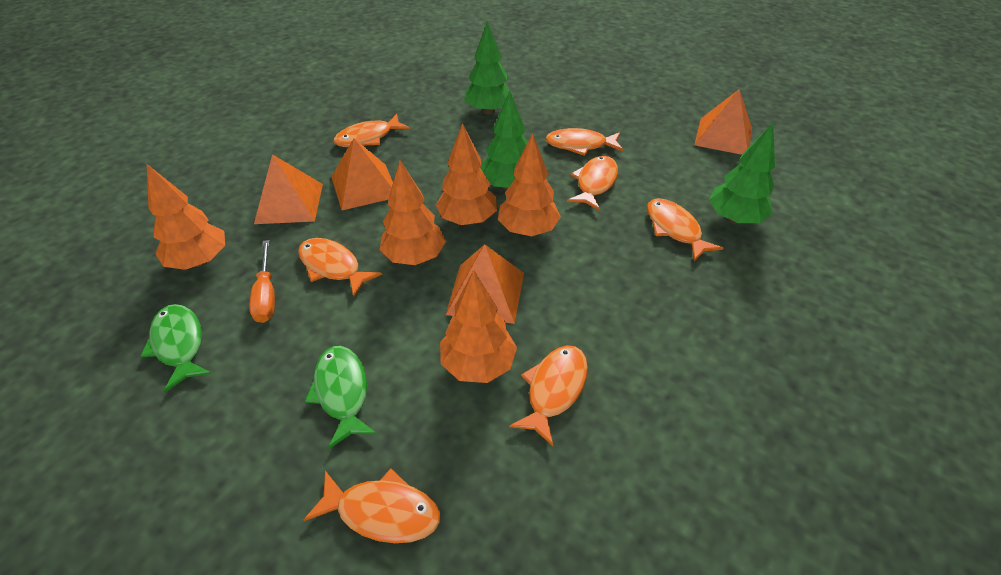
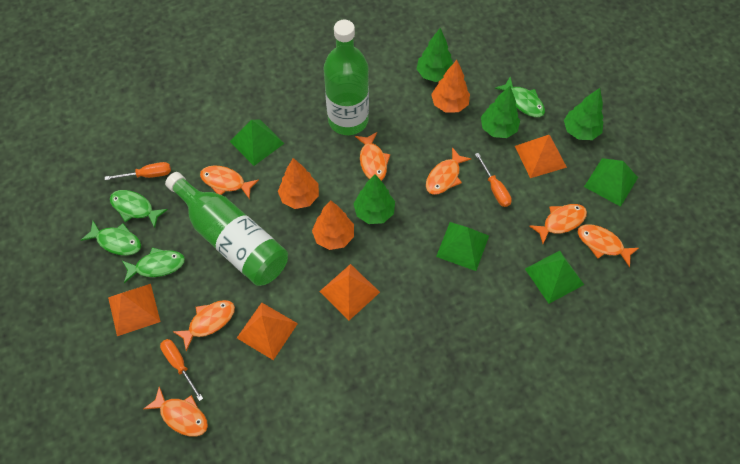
green bottle: none = 0 -> [165,172,288,286] [324,20,369,135] = 2
green fish: [141,304,212,392] [305,346,377,449] = 2 -> [81,221,141,255] [110,190,168,228] [122,247,185,283] [495,77,545,117] = 4
green pyramid: none = 0 -> [230,119,285,166] [436,222,489,271] [525,251,584,304] [584,158,638,207] = 4
green tree: [464,21,514,114] [481,91,528,190] [709,123,775,224] = 3 -> [354,174,395,224] [417,28,453,82] [481,86,520,138] [564,88,604,140] = 4
orange screwdriver: [249,240,275,323] = 1 -> [105,162,171,180] [160,339,203,401] [475,153,512,207] = 3
orange tree: [146,163,225,270] [380,160,446,265] [436,123,497,225] [440,270,517,383] [498,133,561,236] = 5 -> [278,158,319,209] [312,200,354,250] [431,60,470,112] = 3

